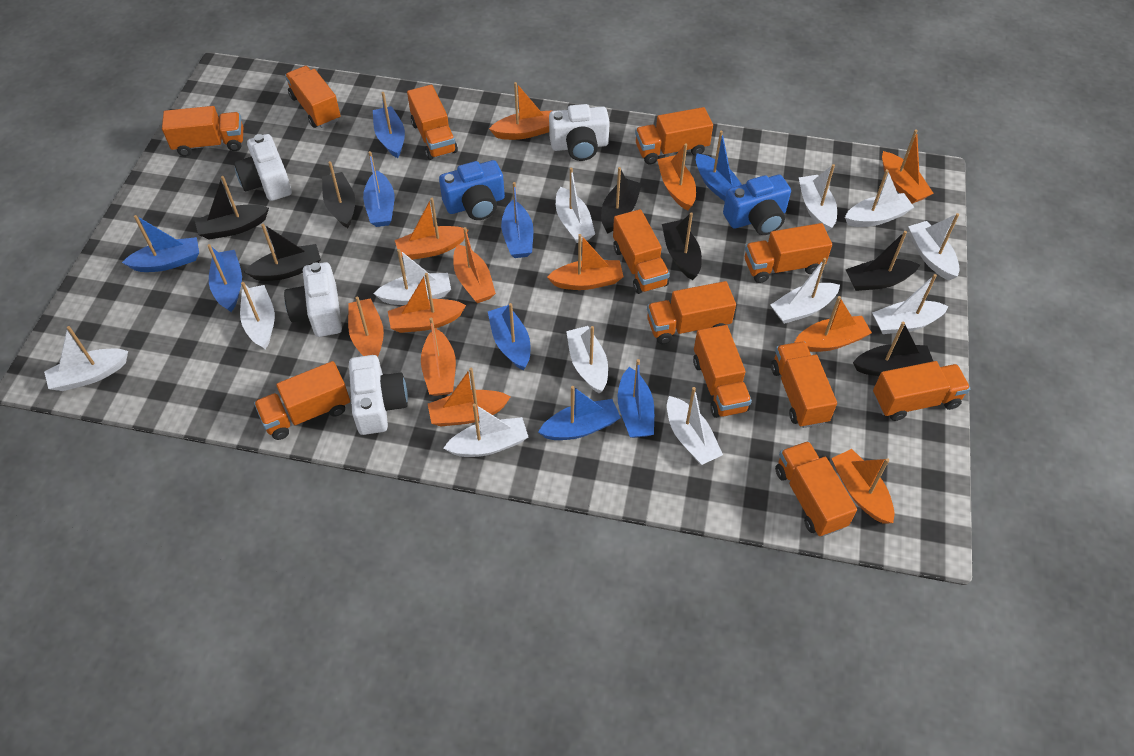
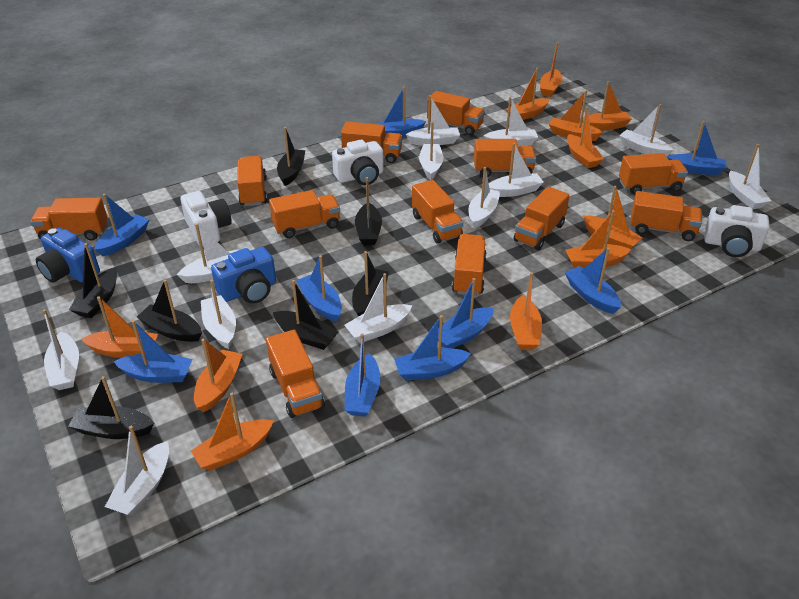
orange boat: [348,296,384,357] [388,273,466,333] [395,198,468,260] [421,318,456,396] [428,368,510,426] [453,227,496,303] [489,82,551,140] [547,234,623,290] [657,143,696,211] [794,296,872,352] [831,449,895,524] [882,129,934,204] = 12 -> [81,296,158,358] [191,393,274,471] [194,339,243,413] [506,68,549,120] [510,272,542,350] [540,42,562,97] [549,90,603,141] [565,210,632,268] [567,107,604,168] [582,81,632,131] [583,186,643,249] = 11
white camera: [234,134,292,201] [284,262,342,337] [349,355,408,435] [549,104,610,161] = 4 -> [180,191,232,246] [332,140,384,185] [704,205,770,257] = 3

